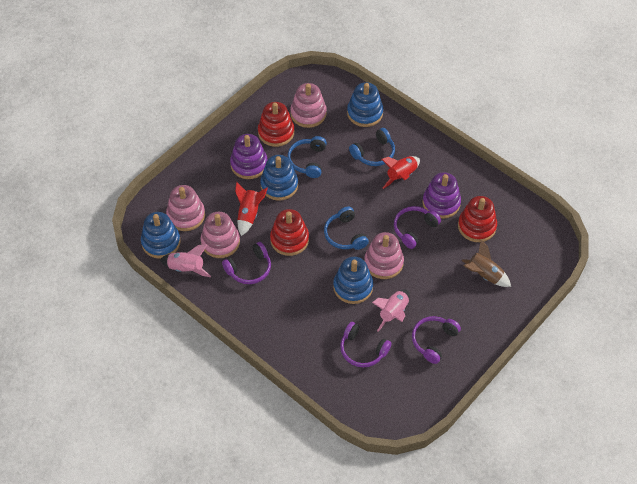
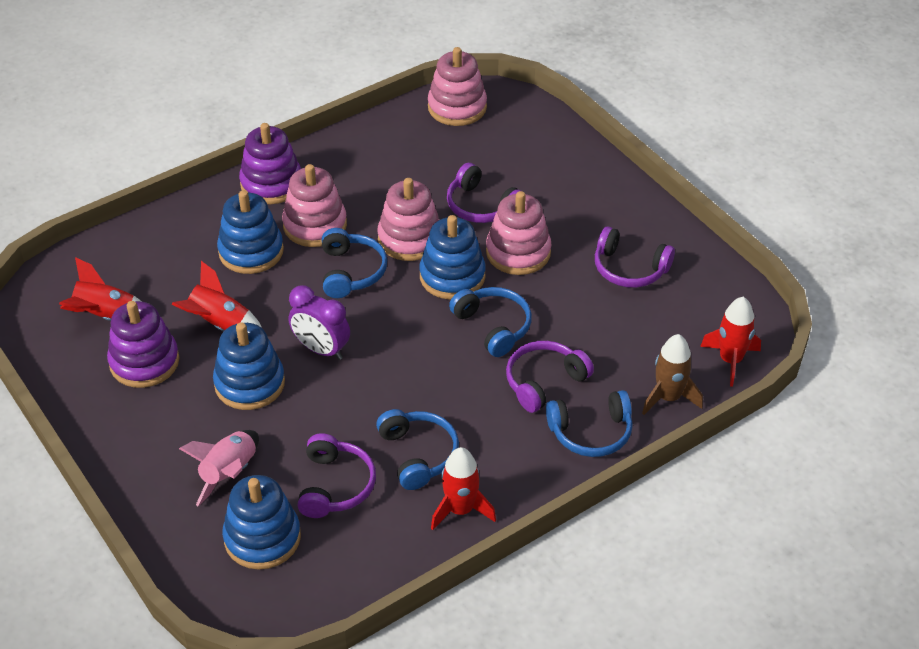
blue headphones: [288,136,327,178] [324,207,369,250] [349,128,395,166] = 3 -> [322,228,387,298] [376,409,459,490] [449,287,532,357] [546,390,633,457] = 4
pink rocket: [160,244,211,277] [372,290,410,332] = 2 -> [179,430,259,506] = 1
purple clock: none = 0 -> [288,285,350,360] = 1
red rocket: [235,182,268,236] [381,156,420,189] = 2 -> [59,257,142,321] [172,261,262,331] [431,447,496,530] [700,297,761,387] = 4
red stacking toy: [258,102,294,147] [270,209,309,256] [458,196,497,242] = 3 -> none = 0

